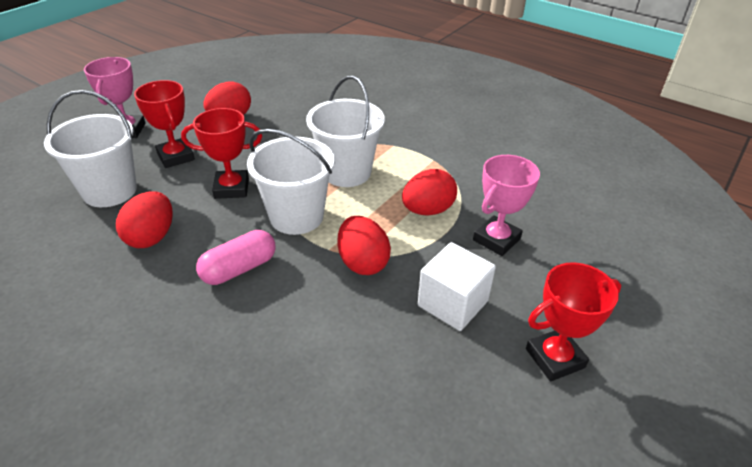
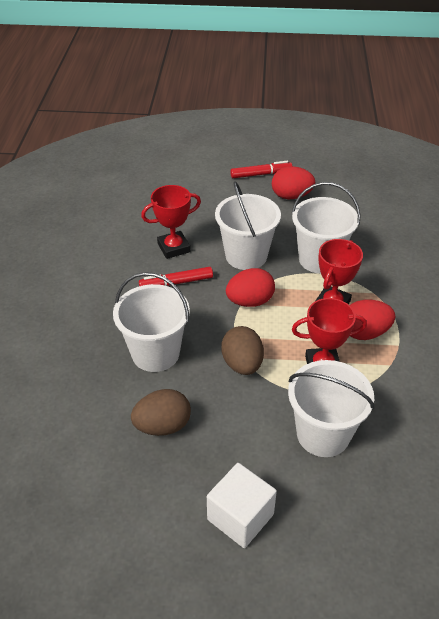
brown egg: none = 0 -> [131,389,191,436] [221,326,264,375] = 2
pink capsule: [196,230,276,285] = 1 -> none = 0
pink trophy: [84,57,146,138] [473,155,540,256] = 2 -> none = 0
red egg: [116,191,173,248] [203,82,251,115] [338,216,391,275] [402,169,457,216] = 4 -> [226,268,275,307] [272,166,315,199] [350,300,395,340] = 3
red marker: none = 0 -> [139,267,213,286] [230,161,292,178] = 2
white bucket: [44,90,137,207] [247,129,335,235] [306,76,385,187] = 3 -> [113,272,190,372] [215,181,281,270] [288,360,375,457] [292,182,361,274] = 4

